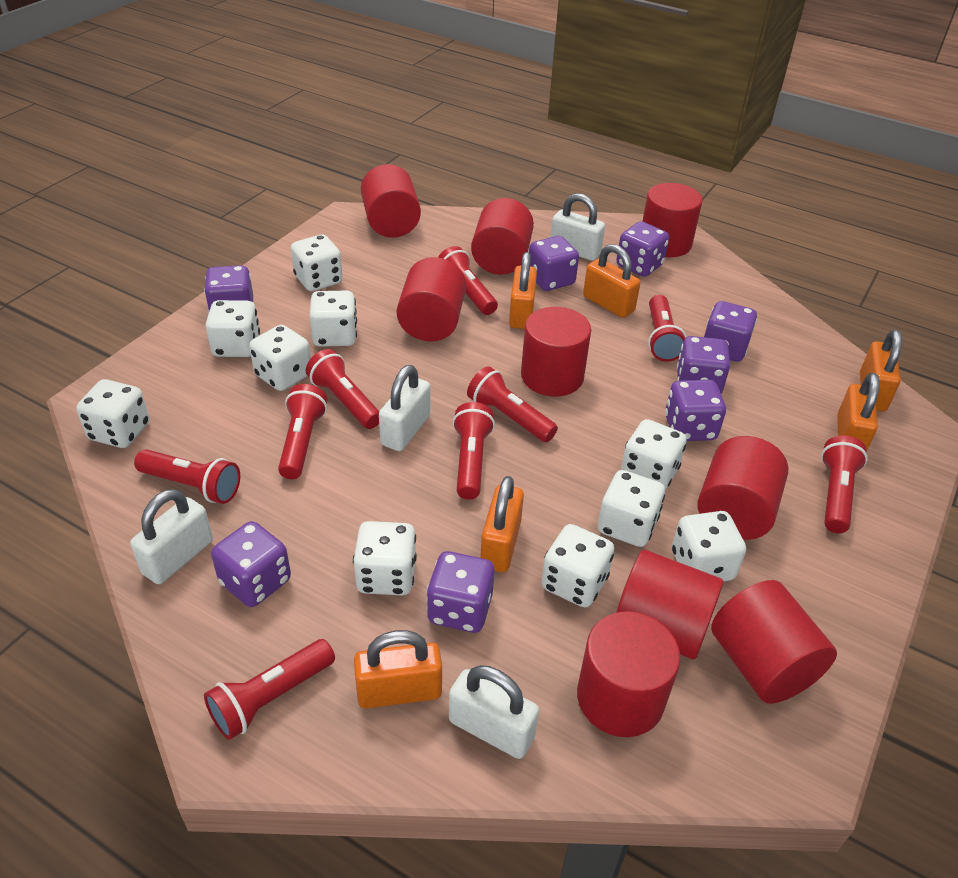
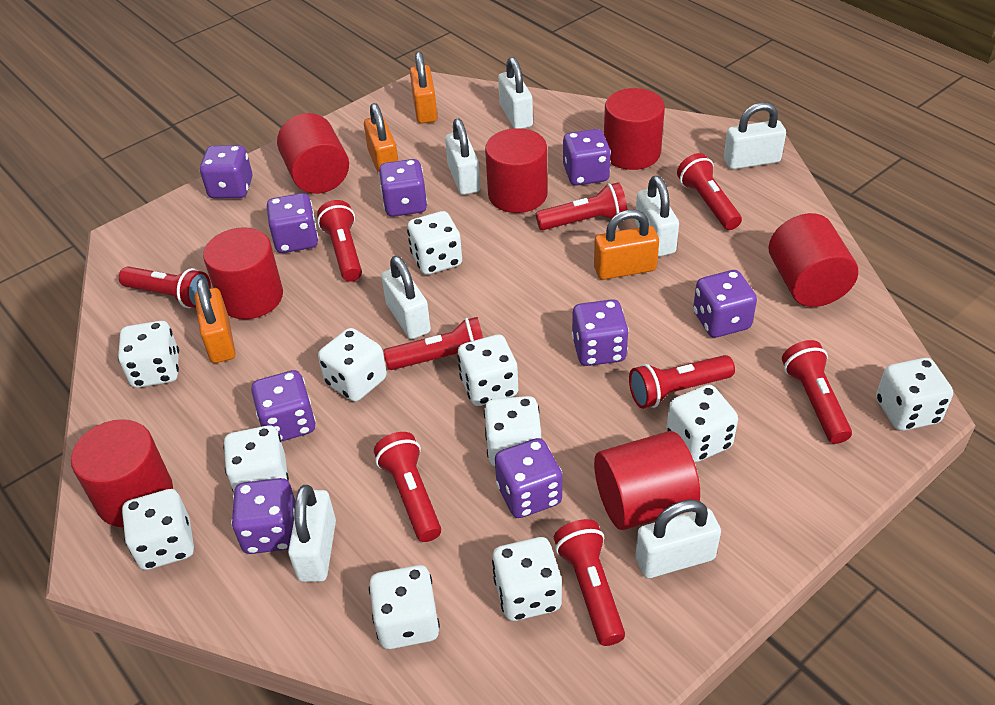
orange padlock: [354,630,442,708] [480,476,524,572] [509,252,537,329] [583,244,640,318] [837,373,879,452] [860,329,902,411] = 6 -> [195,278,236,363] [364,103,398,175] [410,51,437,124] [594,210,659,280] = 4
purple dice: [204,265,253,312] [211,521,291,607] [427,551,494,633] [529,236,579,291] [616,221,669,277] [665,380,726,441] [677,336,730,394] [704,301,757,362] = 8 -> [200,145,252,198] [231,478,296,554] [251,370,316,442] [267,193,318,253] [378,159,427,217] [495,438,562,518] [563,129,611,186] [572,299,629,366] [693,270,757,338] = 9
red cylinder: [361,164,421,238] [397,257,466,341] [471,198,534,275] [521,307,591,396] [577,611,680,737] [616,550,724,659] [642,183,702,257] [697,436,789,540] [711,580,837,704] = 9 -> [71,419,173,527] [203,227,283,319] [277,113,349,194] [485,128,548,213] [594,431,700,530] [604,88,665,170] [769,213,858,307] = 7
white dice: [76,379,150,448] [206,300,260,357] [249,325,311,391] [291,235,343,291] [310,290,357,347] [353,521,417,595] [542,524,614,608] [598,470,665,547] [621,419,687,490] [672,511,746,581] = 10 -> [118,321,179,388] [122,489,194,570] [223,425,289,492] [318,328,387,402] [369,565,440,649] [407,211,462,275] [457,334,518,406] [484,396,541,466] [492,537,562,621] [666,385,738,462] [876,358,953,431] = 11
white padlock: [130,489,213,584] [379,365,430,451] [449,665,539,759] [550,193,605,261] = 4 -> [288,485,336,582] [381,256,431,339] [445,118,480,195] [498,57,533,129] [635,176,679,257] [635,500,721,578] [724,102,786,169] = 7

